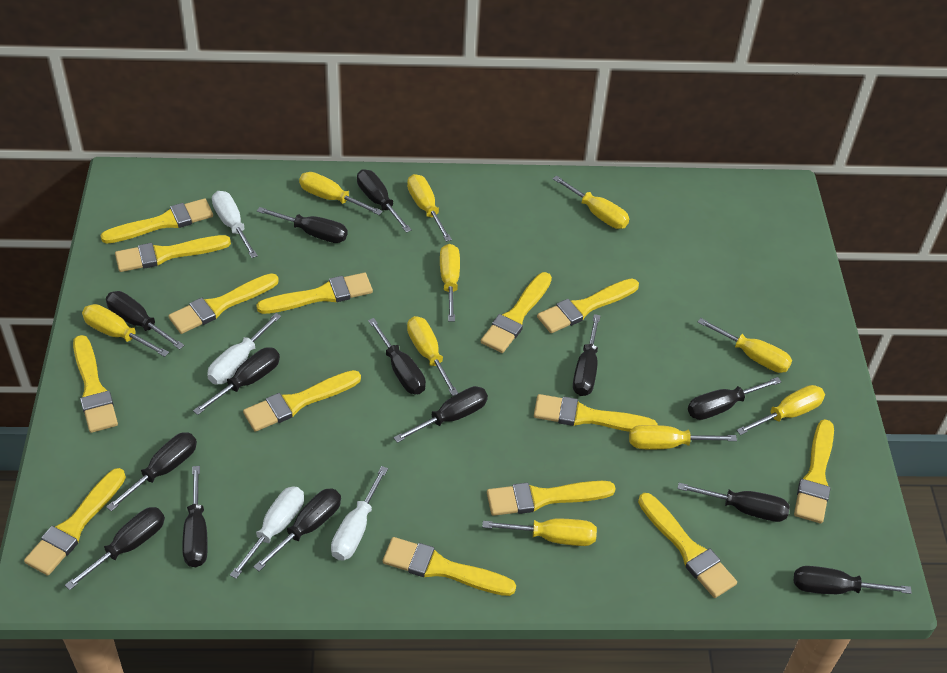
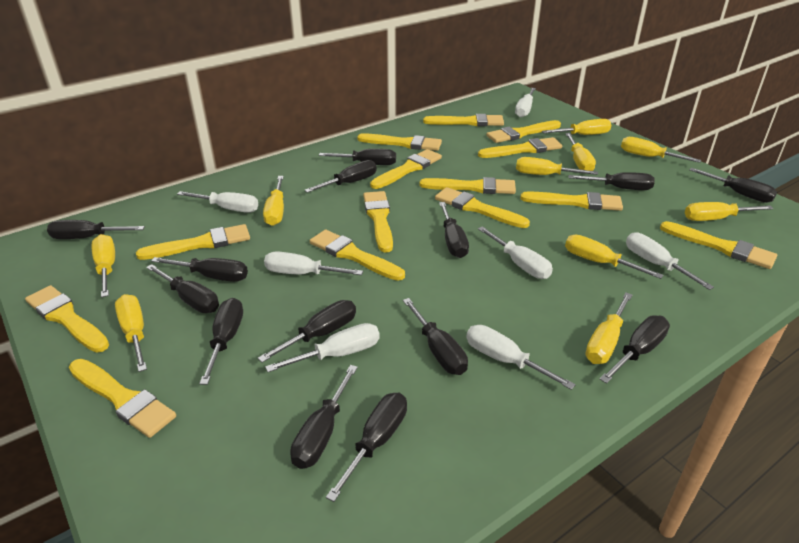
white screwdriver: [207,313,281,385] [212,191,258,258] [230,486,304,579] [331,466,388,560] = 4 -> [177,191,259,213] [264,251,363,275] [265,323,380,372] [466,325,576,390] [478,226,553,279] [515,88,536,117] [626,232,714,290] = 7

